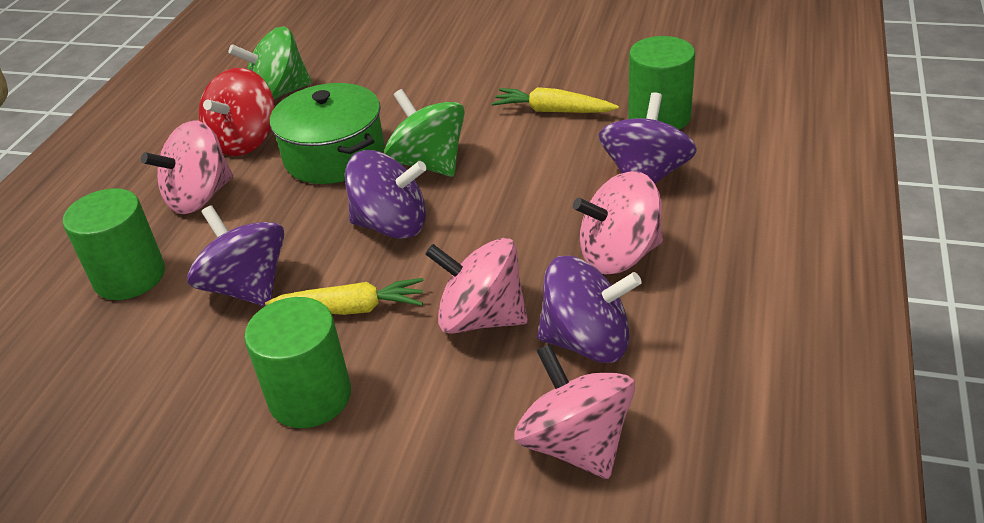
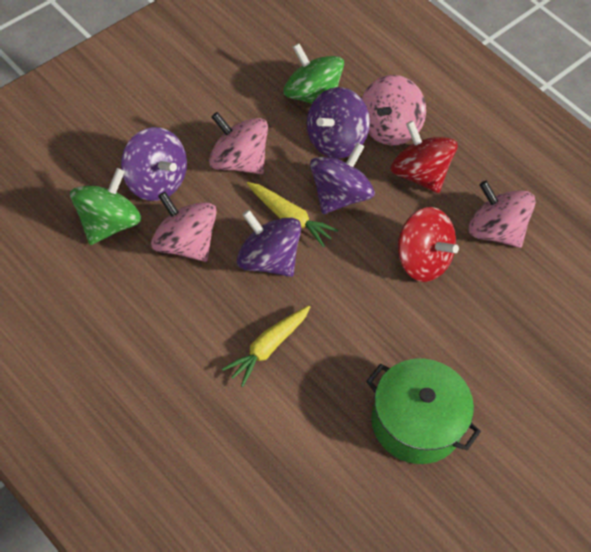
green cylinder: [63,188,165,300] [244,297,351,428] [628,36,695,130] = 3 -> none = 0
red spinning top: [199,68,275,156] = 1 -> [390,121,457,193] [398,207,459,282] = 2

